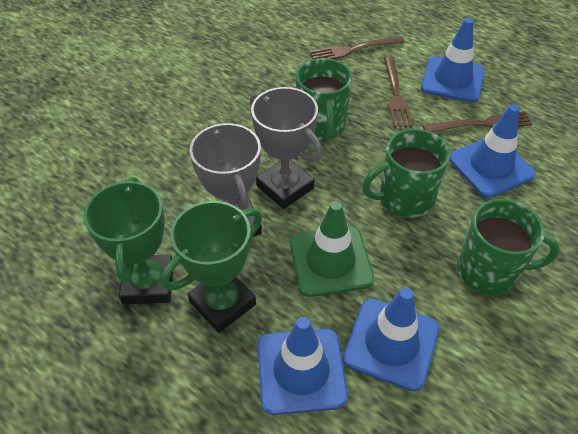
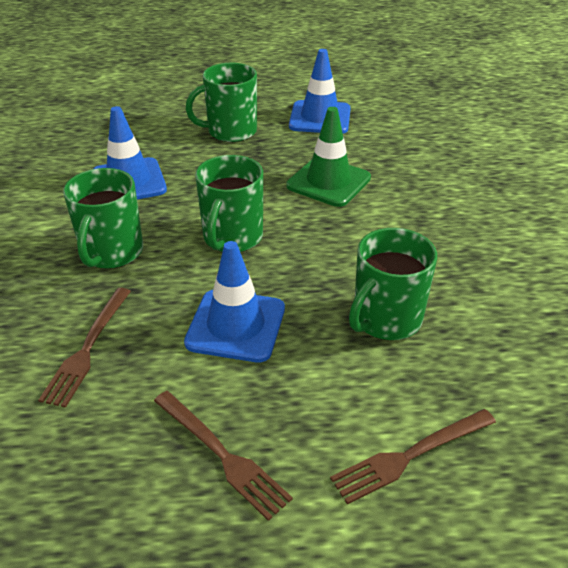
blue traffic cone: [257,317,348,415] [343,288,439,391] [421,18,485,103] [450,104,536,198] = 4 -> [93,106,167,199] [184,241,285,362] [289,49,351,134] = 3
green mug: [296,58,352,141] [362,129,450,218] [457,199,560,295] = 3 -> [63,168,143,269] [186,63,257,142] [195,155,263,252] [349,228,437,341] = 4
green trophy: [84,177,173,305] [161,201,262,333] = 2 -> none = 0
grey trophy: [190,123,262,237] [250,87,323,209] = 2 -> none = 0

